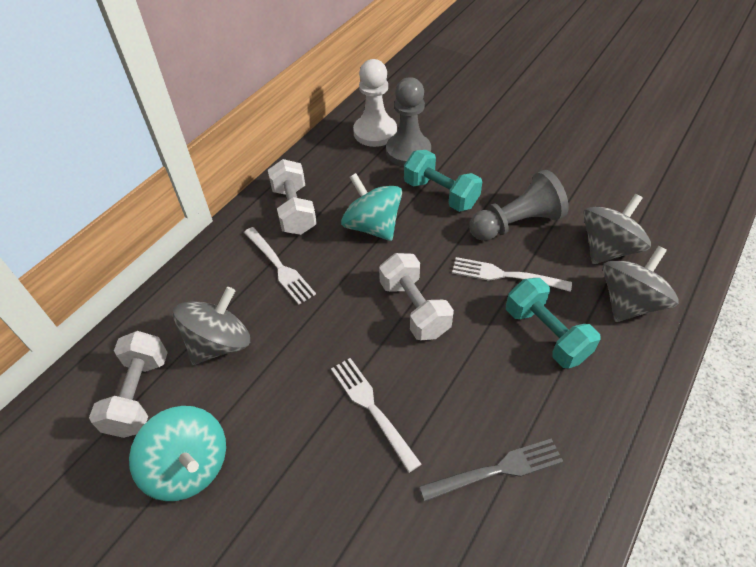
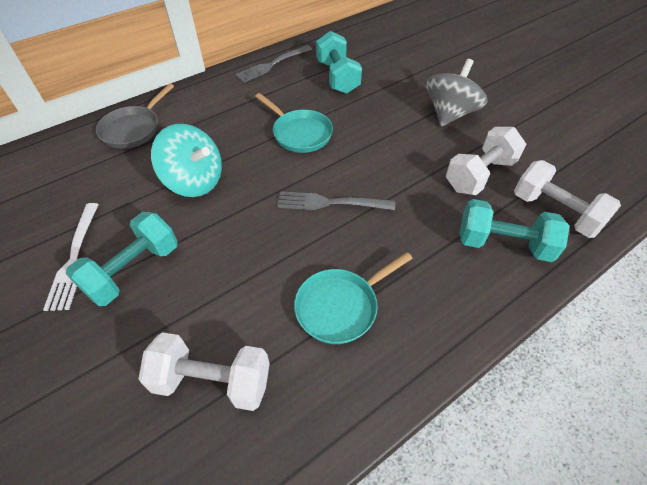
grey fork: [419,439,563,501] = 1 -> [235,45,312,83] [277,191,395,210] = 2
grey pan: none = 0 -> [96,84,174,149] = 1
grey pawn: [386,77,431,166] [469,170,569,241] = 2 -> none = 0
grey spinning top: [173,287,250,365] [583,194,651,264] [603,246,678,322] = 3 -> [426,59,488,126] = 1
turquoise dumbbell: [404,150,482,212] [506,278,601,369] = 2 -> [66,212,178,306] [316,31,362,94] [459,199,570,262] = 3
turquoise pan: none = 0 -> [255,93,333,153] [294,252,413,344] = 2
turquoise spinning top: [129,406,226,501] [341,173,402,241] = 2 -> [151,124,222,197] = 1
white fork: [244,227,316,305] [331,358,421,473] [452,257,572,292] = 3 -> [43,203,99,311] = 1
white pawn: [353,59,397,147] = 1 -> none = 0

